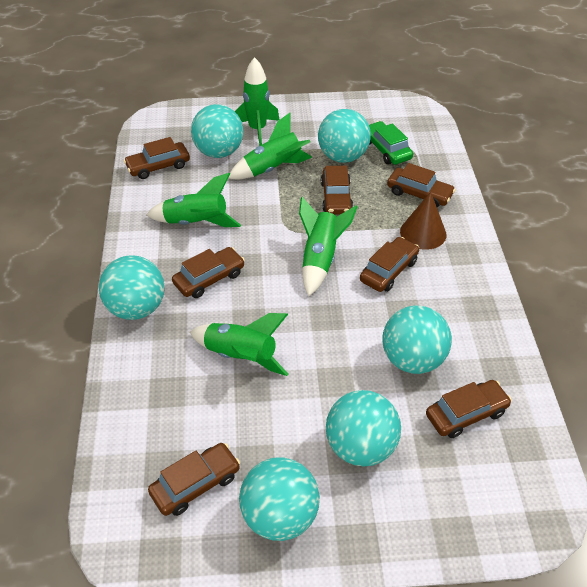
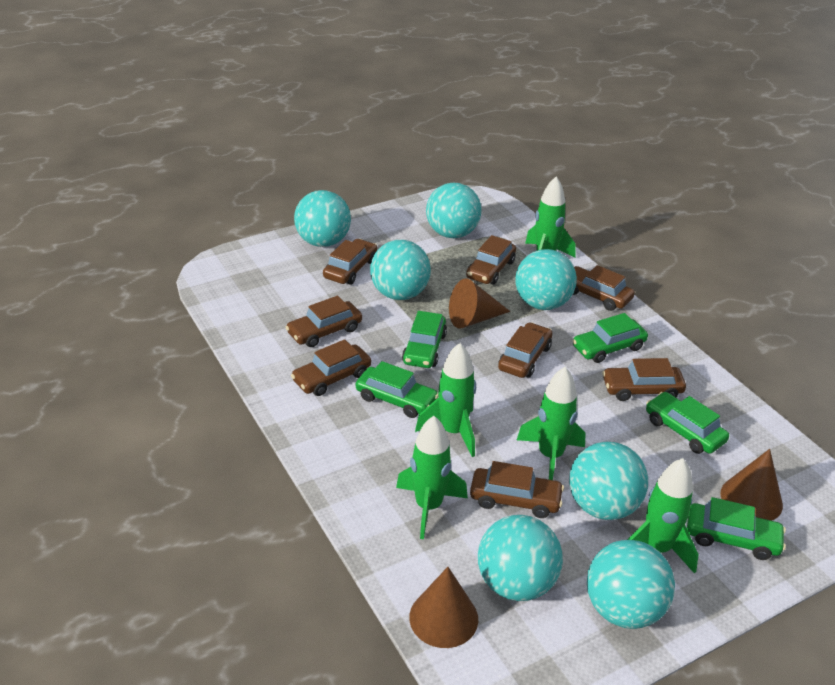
brown car: [124,137,190,179] [148,443,240,516] [172,247,245,298] [321,166,353,215] [360,237,419,292] [387,163,455,207] [426,380,512,438] = 7 -> [285,296,362,347] [291,339,371,396] [323,239,377,285] [466,235,516,285] [470,461,564,518] [498,322,552,378] [573,265,635,311] [602,358,686,401] = 8
brown cone: [400,192,446,250] = 1 -> [409,567,478,648] [449,278,510,329] [720,449,783,521] = 3
green car: [369,121,413,165] = 1 -> [356,361,438,418] [402,311,447,368] [572,313,648,363] [646,392,729,454] [687,497,786,560] = 5
turquoise ball: [99,255,165,320] [191,104,243,158] [239,458,320,541] [318,109,371,163] [326,390,401,466] [382,305,452,374] = 6 -> [294,190,351,247] [370,240,431,300] [426,183,481,238] [478,515,563,601] [515,249,577,310] [569,442,648,520] [587,540,675,629] = 7

